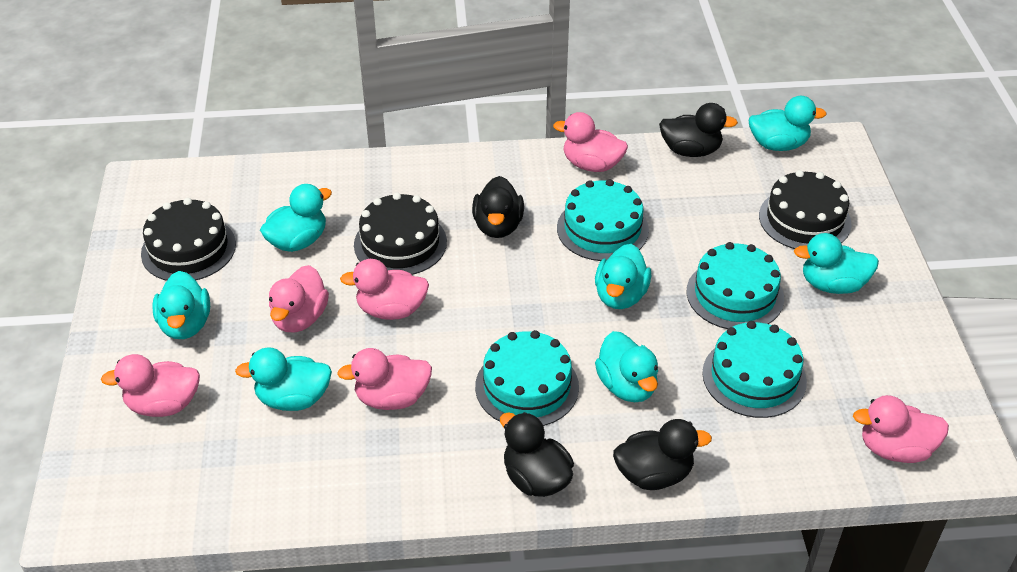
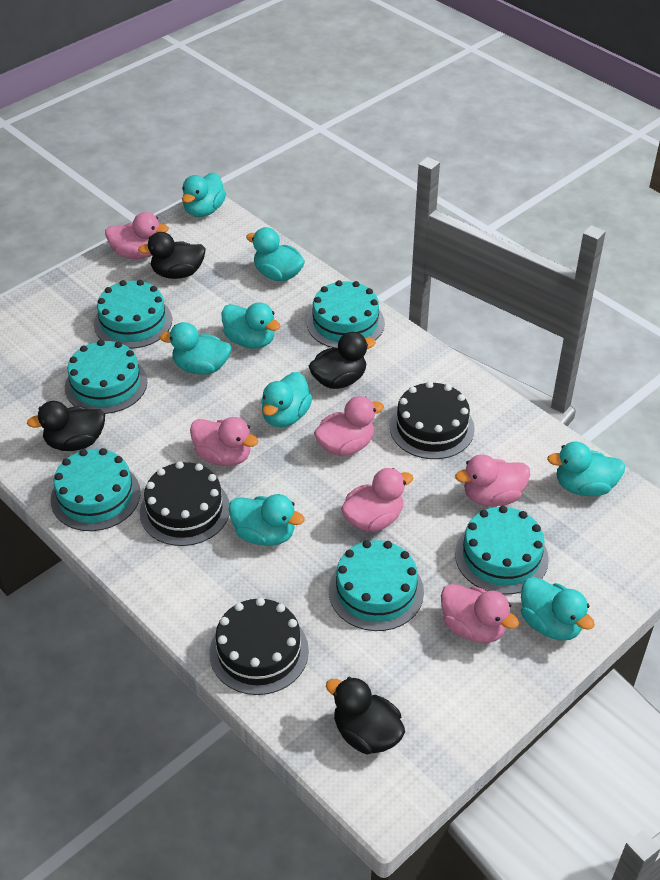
turquoise cake: [475,330,579,426] [557,179,649,261] [686,242,784,329] [702,321,807,418] = 4 -> [51,448,141,531] [65,340,147,414] [94,280,172,349] [307,280,385,348] [329,540,424,631] [455,506,549,594] = 6
turquoise duck: [152,271,210,339] [235,347,332,411] [260,184,332,252] [595,244,651,309] [595,331,658,402] [749,96,827,151] [794,233,879,294] = 7 -> [159,322,232,375] [182,173,226,217] [221,302,280,349] [229,494,305,546] [246,227,305,281] [261,372,312,427] [521,577,595,641] [547,442,625,496] = 8

